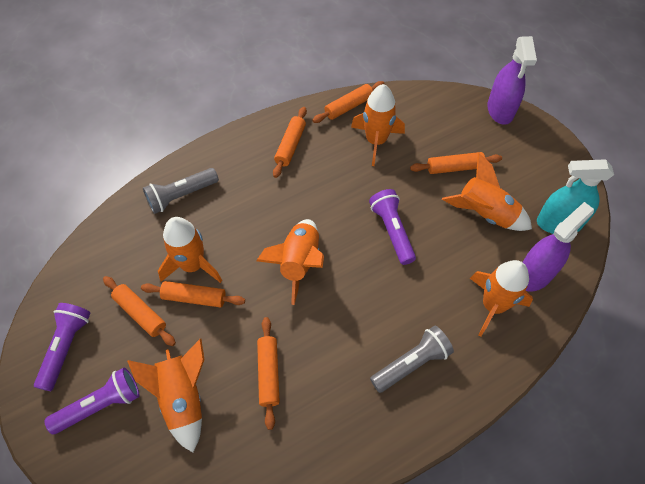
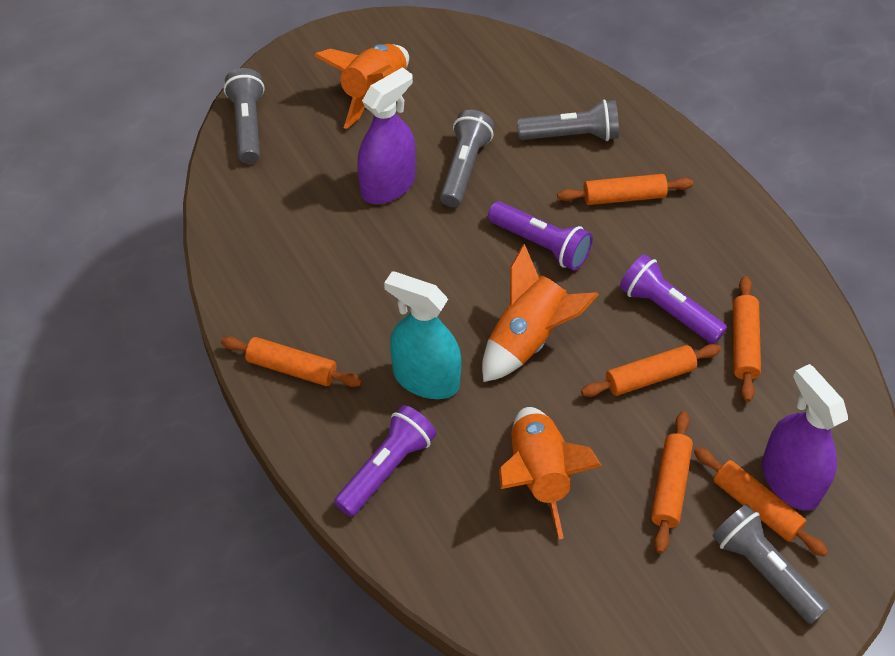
grey flashlight: [143,168,219,214] [370,326,454,393] = 2 -> [224,68,265,164] [440,110,494,207] [517,100,619,141] [712,504,829,624] = 4
orange rocket: [127,339,204,452] [158,217,222,283] [256,219,324,305] [351,84,405,166] [442,153,532,231] [470,260,533,336] = 6 -> [314,44,409,129] [482,244,599,382] [499,407,602,539] = 3

